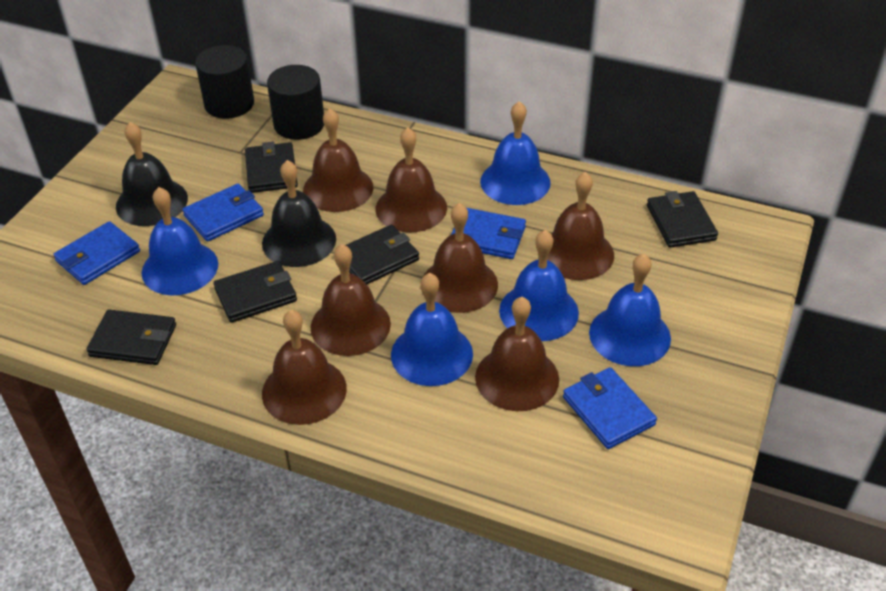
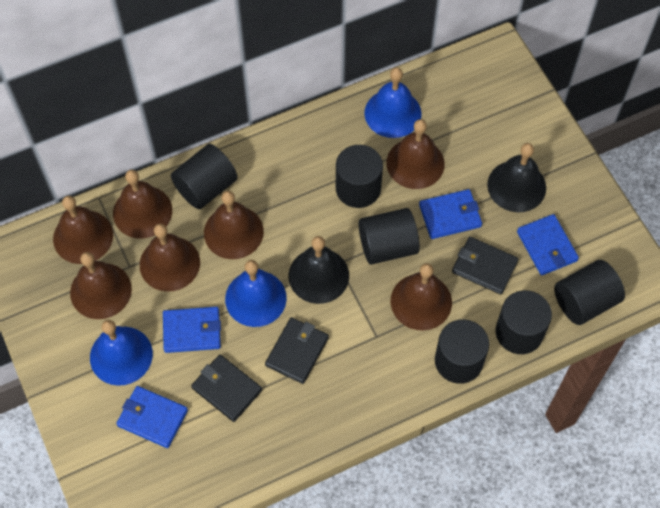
black cylinder: [195,45,254,119] [267,65,324,140] = 2 -> [171,144,237,209] [336,145,383,208] [359,208,420,265] [435,319,489,384] [496,290,552,354] [554,260,625,325] = 6
black wallet: [86,310,176,365] [213,261,297,323] [245,142,298,193] [346,225,419,284] [647,191,718,248] = 5 -> [191,354,262,422] [265,317,329,384] [452,237,518,294] = 3
blue bell: [141,187,218,295] [391,273,473,386] [480,101,551,205] [499,230,579,341] [589,254,671,366] = 5 -> [90,320,153,386] [225,260,287,327] [364,67,422,138] = 3

